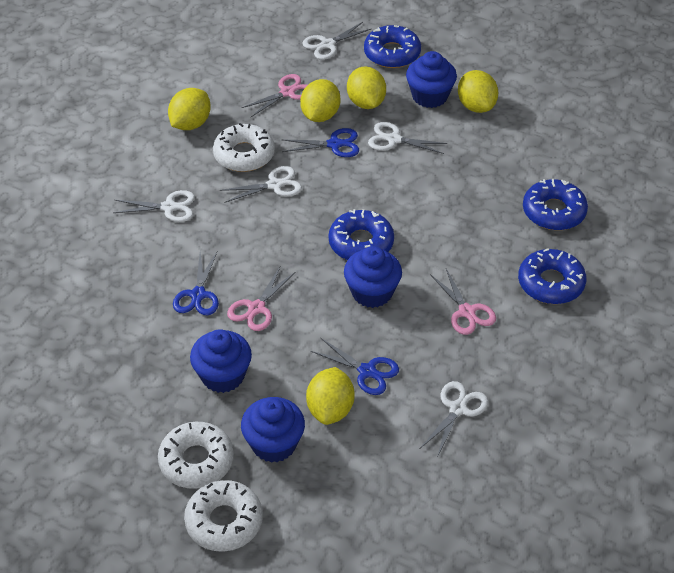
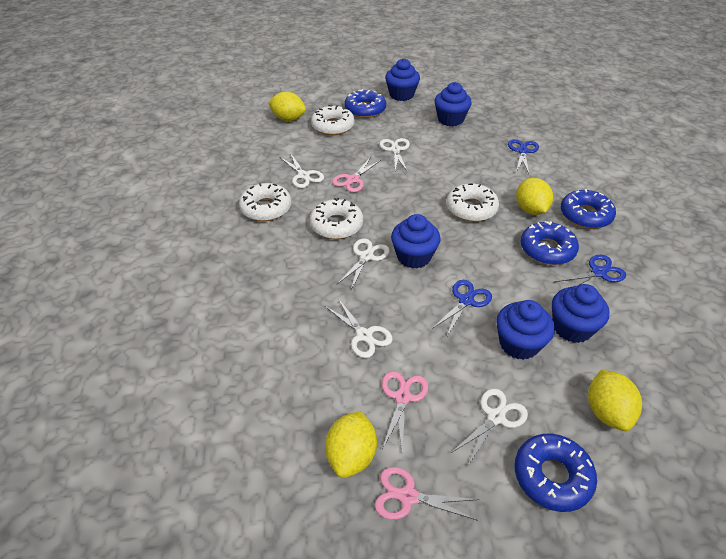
blue cupcake: [190,329,252,393] [241,397,305,463] [344,246,402,308] [406,51,457,108] = 4 -> [385,58,420,101] [391,214,441,269] [434,82,472,126] [496,300,555,360] [552,284,609,343] = 5
white donut: [158,422,234,489] [184,480,263,551] [213,123,275,172] = 3 -> [239,183,292,221] [310,198,363,239] [311,104,355,135] [446,183,499,222] = 4
yellow lemon: [168,88,211,130] [300,79,340,122] [306,367,355,425] [347,67,386,109] [458,70,498,113] = 5 -> [268,92,306,121] [325,411,377,478] [516,178,553,215] [588,369,642,431] = 4

